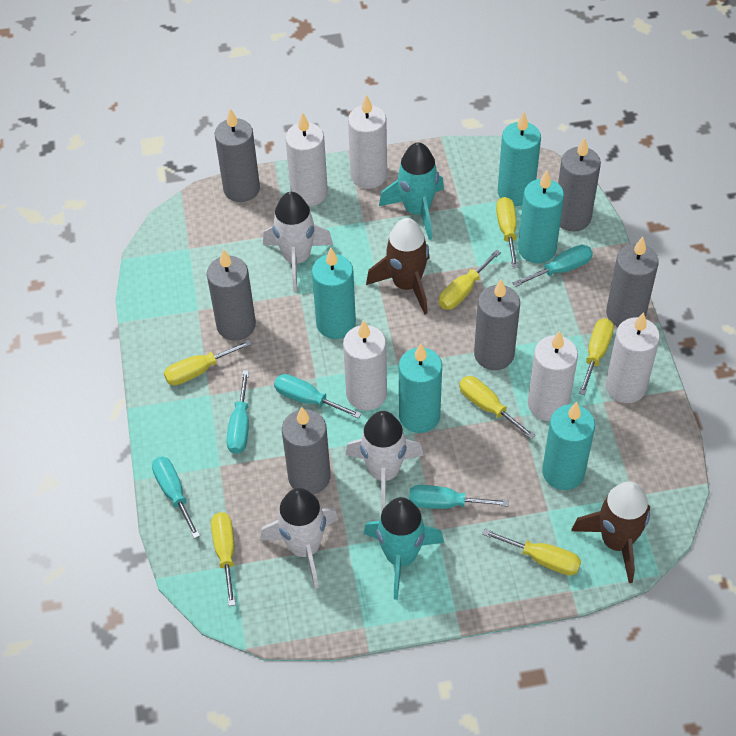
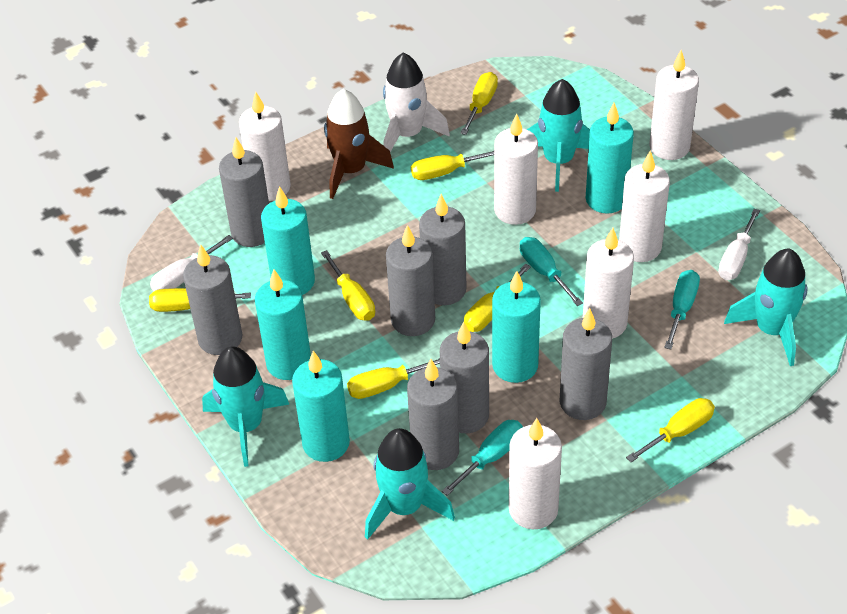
brown rocket: [366,218,430,314] [571,481,650,583] = 2 -> [324,89,394,199] = 1
grey candle: [207,249,256,341] [214,108,260,202] [282,407,331,494] [474,279,520,370] [558,137,601,232] [606,237,659,327] = 6 -> [183,244,242,355] [219,137,269,247] [386,225,435,336] [407,359,459,470] [419,194,467,305] [440,322,489,433] [560,308,612,420] = 7
turquoise rocket: [364,497,444,600] [379,142,444,240] = 2 -> [202,346,290,467] [365,428,455,540] [527,79,590,192] [724,249,807,366] = 4
turquoise screwdriver: [152,457,200,539] [226,370,249,454] [274,374,361,419] [409,485,509,509] [513,245,593,287] = 5 -> [442,420,523,496] [520,237,583,306] [664,270,700,349] = 3
white candle: [285,112,328,206] [343,320,387,411] [348,94,387,189] [528,331,578,421] [605,312,660,403] = 5 -> [239,91,291,201] [494,114,538,225] [509,418,562,529] [583,228,634,339] [619,151,670,262] [650,50,699,160] = 6
white rocket: [260,488,338,589] [263,192,333,291] [345,411,424,511] = 3 -> [383,53,450,152] = 1
white screwdriver: none = 0 -> [150,235,233,291] [718,209,760,280] = 2

